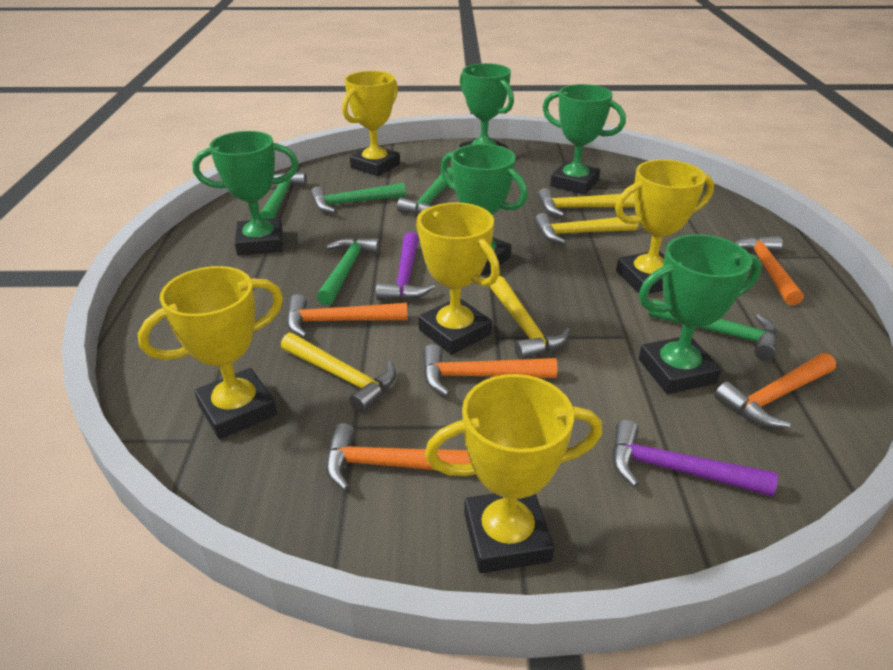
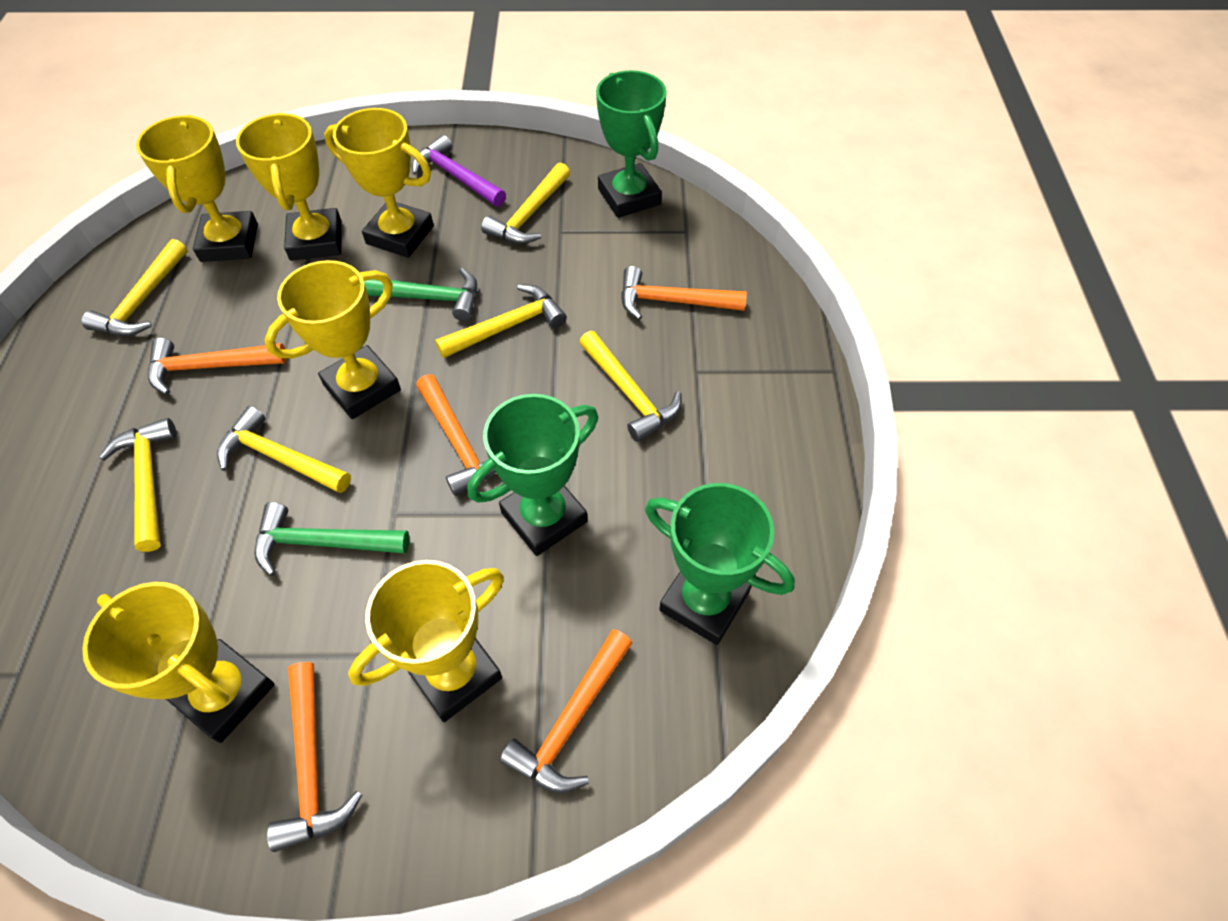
green hammer: [260,172,307,219] [310,183,406,213] [317,237,381,305] [397,167,453,214] [649,299,778,361] = 5 -> [255,502,409,576] [364,268,477,321] = 2
green trophy: [192,131,299,256] [440,144,528,276] [460,63,514,149] [543,84,626,195] [639,234,761,394] = 5 -> [467,394,598,556] [596,70,667,218] [645,483,795,645] = 3
purple hammer: [376,232,435,300] [612,420,778,497] = 2 -> [412,135,506,207] = 1
yellow hammer: [281,333,396,413] [490,276,570,360] [534,213,638,244] [538,188,635,217] = 4 -> [82,239,188,336] [99,418,177,552] [217,406,351,493] [435,284,567,358] [481,163,570,244] [579,331,682,442] = 6
yellow trophy: [138,266,283,439] [342,71,400,176] [416,202,500,355] [425,374,602,573] [615,160,714,294] = 5 -> [82,582,275,743] [136,115,258,262] [236,113,342,261] [265,260,401,419] [324,108,434,258] [348,560,504,722] = 6

